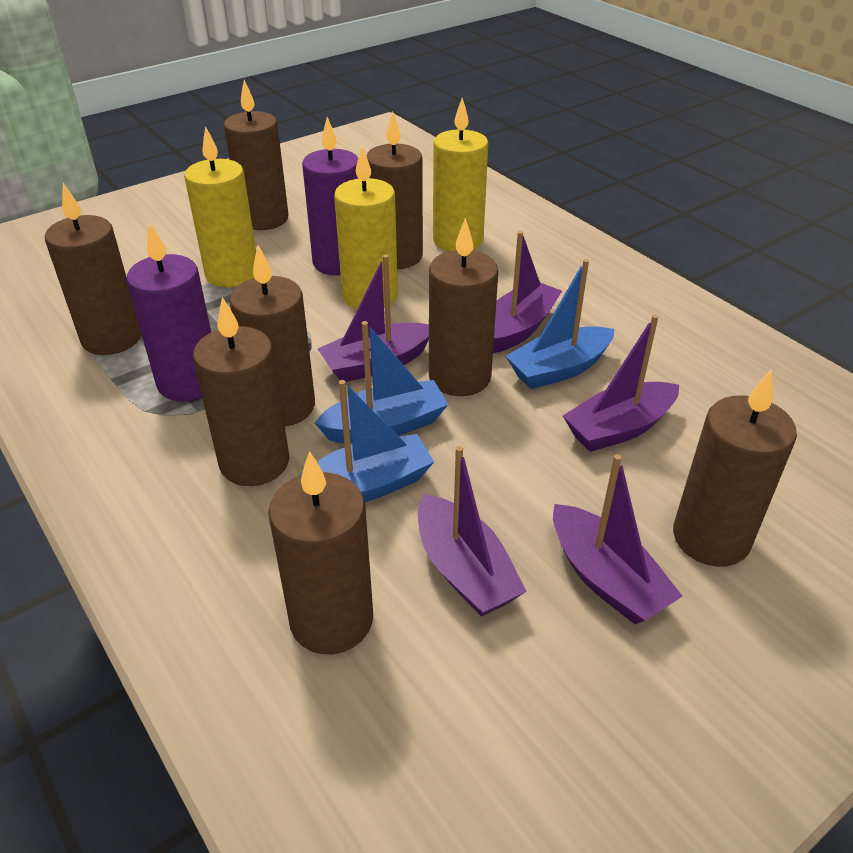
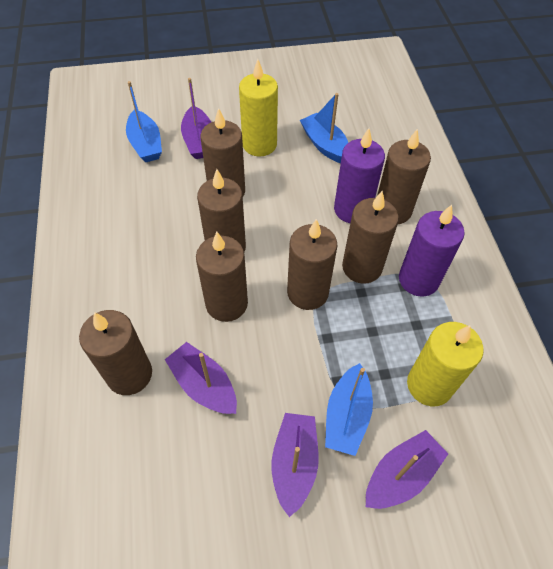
brown candle: [45,183,141,355] [193,297,289,486] [224,80,289,230] [229,245,315,427] [268,451,373,654] [366,112,423,269] [429,218,498,396] [673,370,797,567] = 8 -> [79,310,152,395] [196,232,248,322] [197,169,246,252] [200,108,245,196] [287,219,338,310] [342,191,399,284] [377,128,431,224] = 7
purple boat: [318,255,429,382] [418,446,527,617] [493,231,562,353] [553,454,683,624] [563,315,679,452] = 5 -> [165,342,237,414] [181,78,211,159] [272,413,319,517] [366,430,448,509] = 4
yellow candle: [184,126,256,288] [334,147,398,309] [433,98,488,251] = 3 -> [239,59,278,157] [407,322,484,406] = 2

